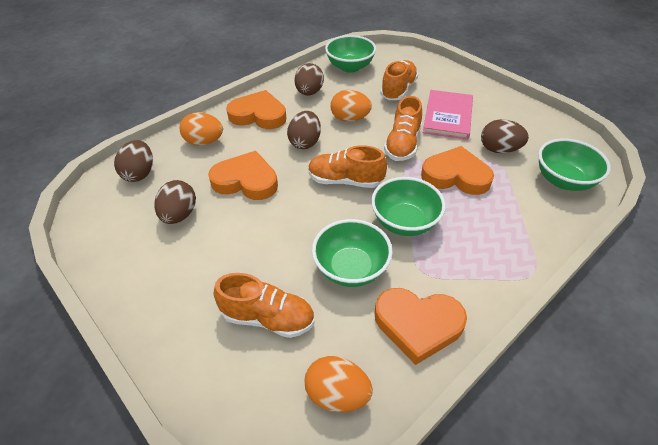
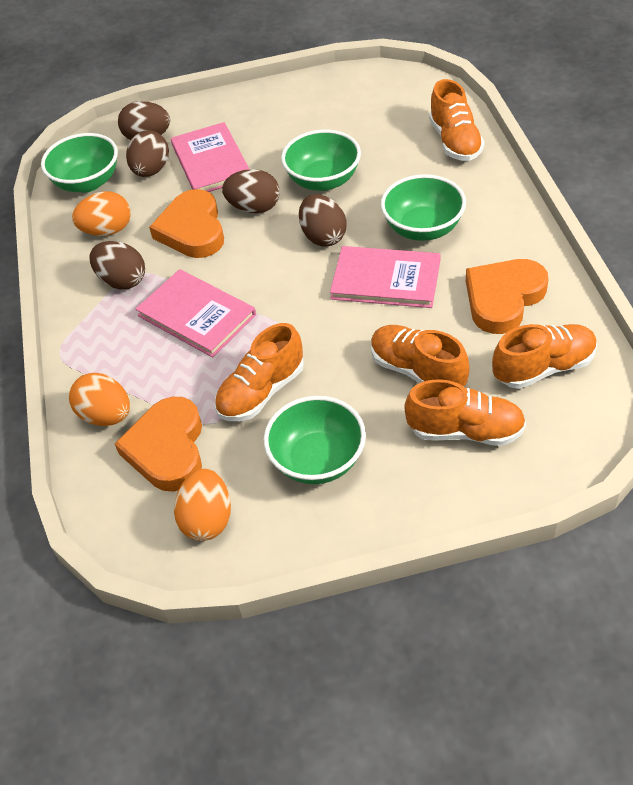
orange heart: [208,151,278,200] [226,90,286,129] [374,288,467,365] [421,146,494,195] = 4 -> [114,397,202,492] [149,189,224,258] [466,259,549,334] = 3
orange shoe: [214,273,315,338] [308,145,387,188] [380,60,418,100] [384,96,422,161] = 4 -> [215,323,304,421] [371,325,470,387] [404,379,526,446] [429,79,484,161] [492,324,597,389] = 5
pink book: [423,90,473,139] = 1 -> [136,269,256,358] [171,122,249,192] [330,246,440,308] = 3

